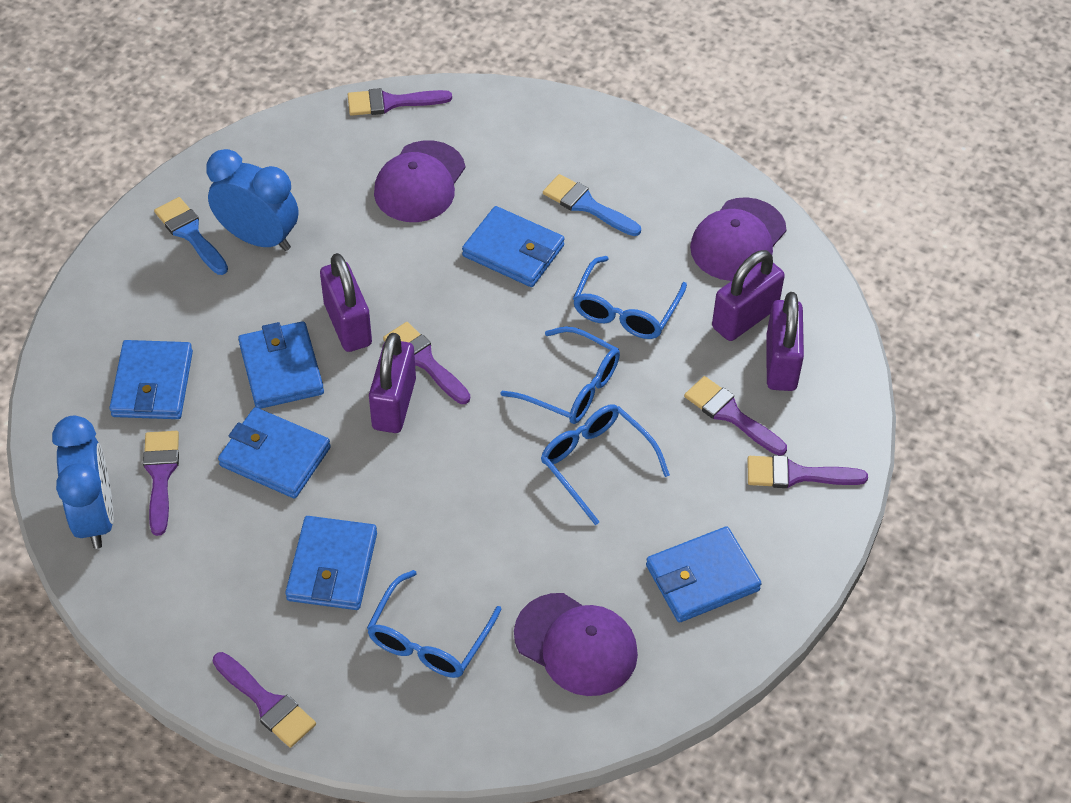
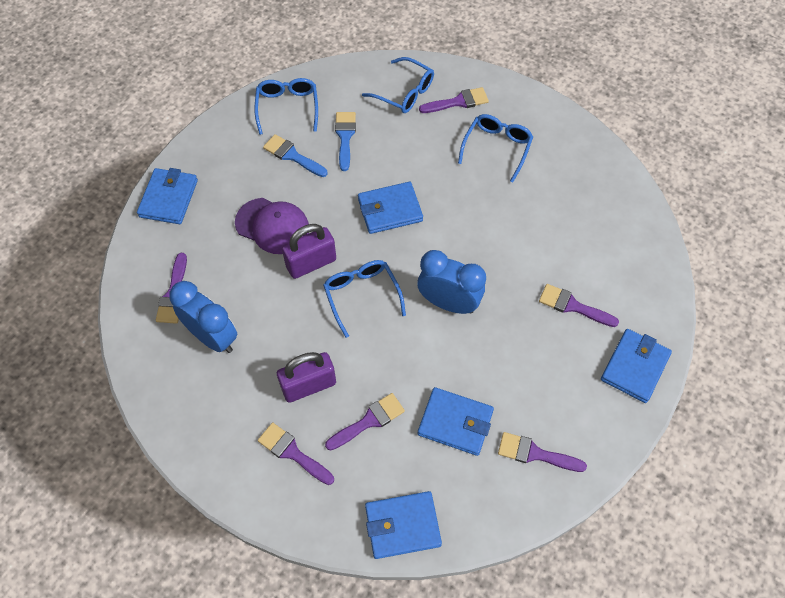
blue wallet: [109,340,193,419] [218,407,331,498] [238,321,324,409] [285,516,377,610] [462,206,565,287] [646,526,762,623] = 6 -> [137,168,198,224] [358,182,423,234] [365,491,442,559] [418,387,494,456] [601,329,672,403] = 5
purple cap: [374,140,465,222] [514,593,638,696] [690,197,787,281] = 3 -> [235,198,309,254] = 1
purple padlock: [320,253,372,352] [369,333,416,433] [712,250,785,341] [766,292,804,391] = 4 -> [277,352,336,403] [282,224,336,279] = 2

